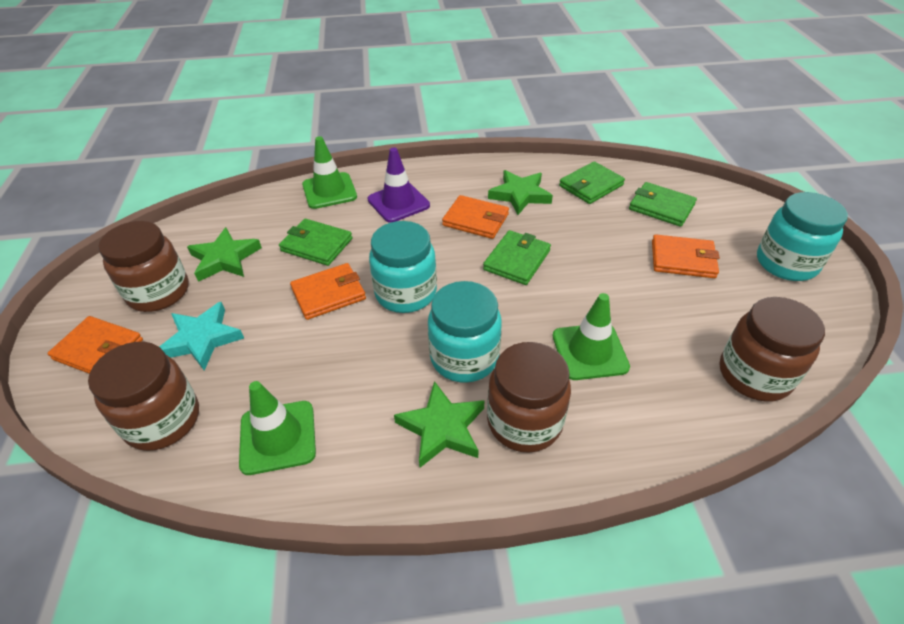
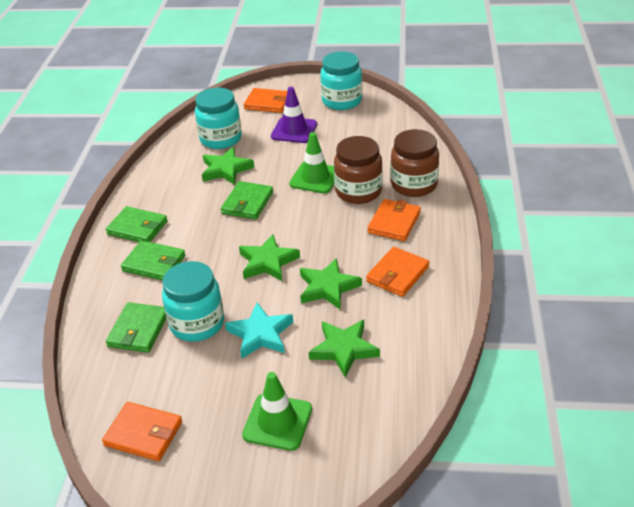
brown jar: [88,342,199,451] [98,221,189,312] [487,342,571,453] [720,297,825,402] = 4 -> [334,136,383,204] [390,129,439,197] = 2
green star: [187,227,262,282] [394,381,485,468] [488,170,553,215] = 3 -> [202,147,254,185] [239,234,300,281] [300,258,362,309] [309,320,380,378] = 4
green traffic cone: [239,381,316,475] [302,136,357,209] [553,293,630,380] = 3 -> [242,372,312,451] [289,132,335,194] = 2

